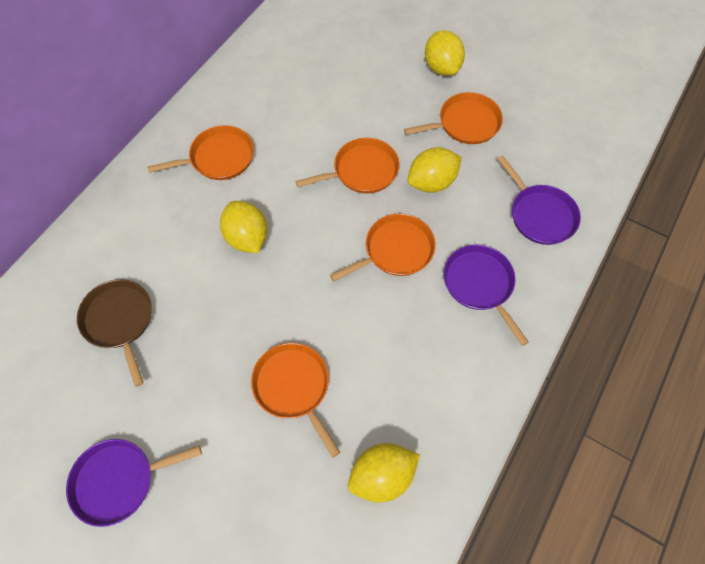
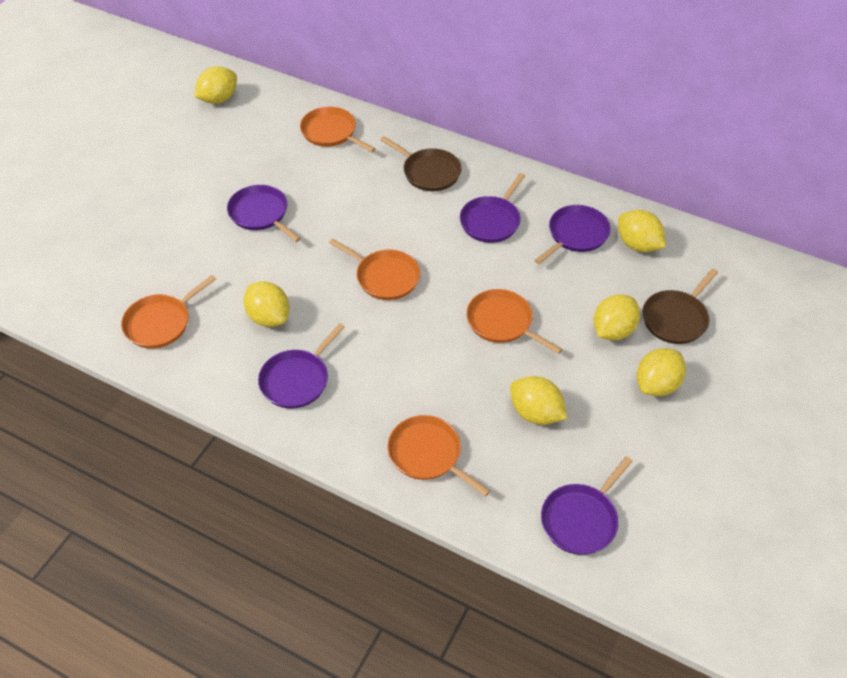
brown pan: [77,279,152,387] = 1 -> [380,136,462,191] [642,268,718,344] = 2
purple pan: [66,439,202,527] [443,245,529,346] [497,155,581,245] = 3 -> [227,185,301,242] [258,323,345,409] [460,173,525,243] [534,205,611,264] [541,456,633,555] = 5
yellow lemon: [220,201,267,253] [348,443,420,503] [407,147,462,193] [425,30,465,76] = 4 -> [195,66,237,104] [243,281,289,327] [510,376,567,425] [594,294,640,340] [618,210,666,252] [637,348,686,396] = 6

